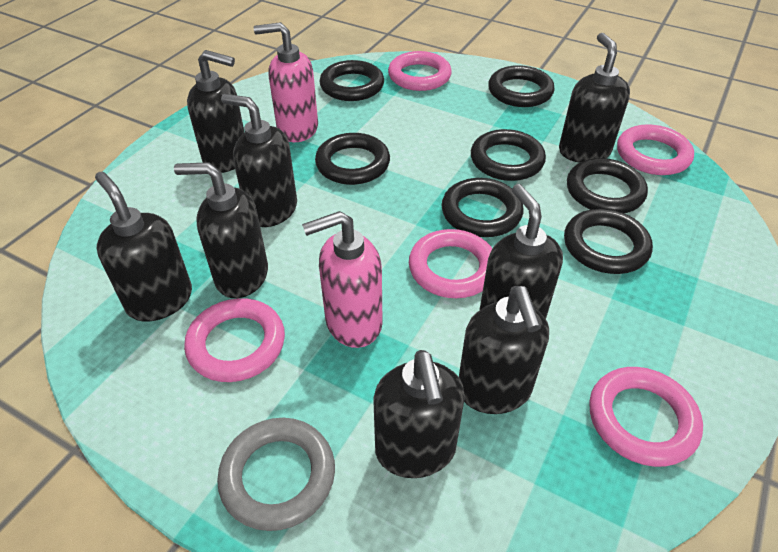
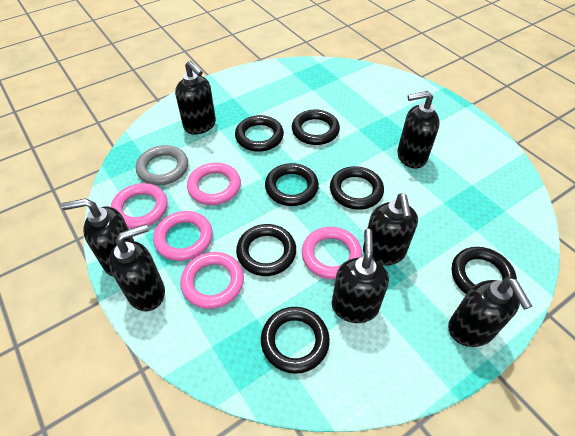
black soap dispenser: [95,172,192,322] [174,162,268,298] [187,50,245,173] [221,94,297,227] [373,350,465,478] [459,286,549,414] [480,184,563,319] [559,33,630,163] = 8 -> [61,198,134,276] [109,224,165,311] [175,61,216,135] [332,229,389,323] [363,193,418,266] [397,91,440,168] [448,277,532,347] = 7
pink soap dispenser: [254,22,318,142] [302,211,383,348] = 2 -> none = 0

